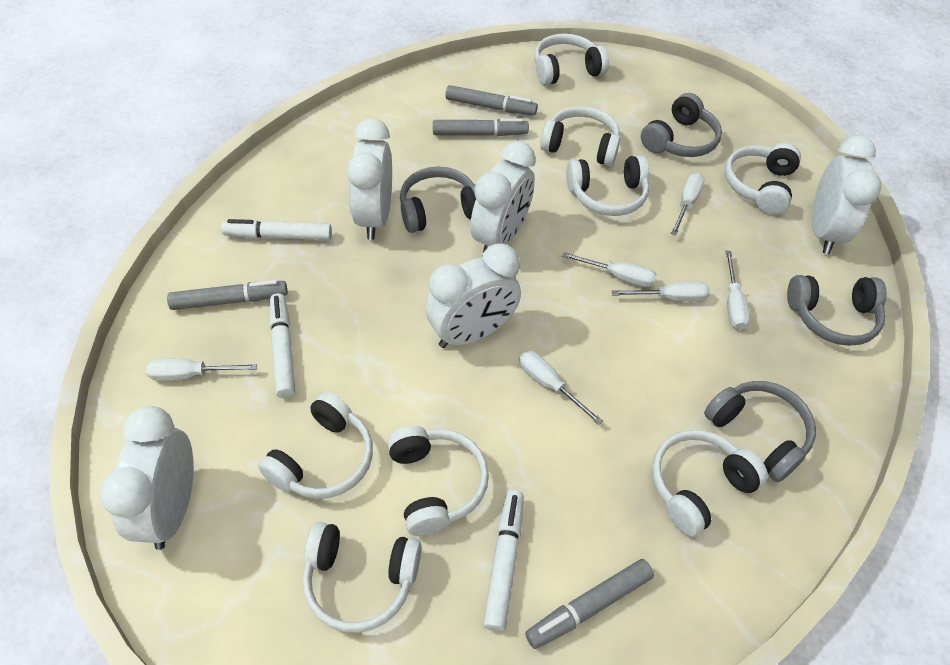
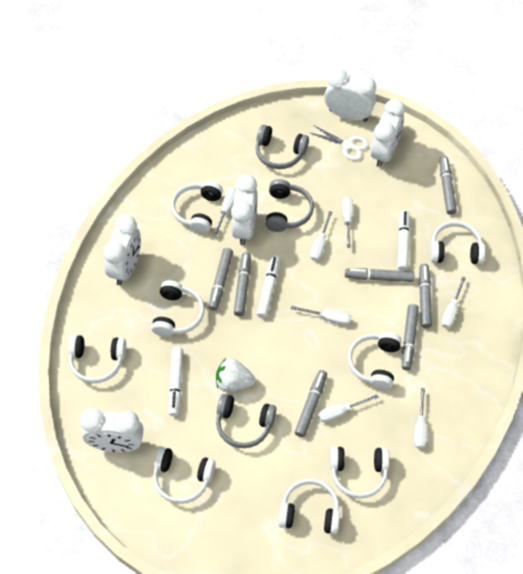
grey headphones: [400,166,476,233] [641,93,722,157] [704,381,816,482] [787,275,887,346] = 4 -> [216,394,276,448] [256,125,309,169] [266,179,314,232] = 3
grey marker: [167,280,288,310] [433,118,529,136] [445,85,538,116] [525,559,654,649] = 4 -> [209,248,233,311] [234,253,251,316] [295,370,327,437] [345,268,414,282] [402,304,419,370] [419,264,432,328] [439,156,457,215] = 7
white scissors: none = 0 -> [311,125,369,160] = 1
white screwdriver: [146,358,257,381] [519,351,603,425] [562,252,657,287] [612,281,710,302] [671,173,705,235] [725,251,750,330] = 6 -> [213,188,236,237] [291,306,351,325] [310,211,332,261] [318,395,379,422] [342,197,353,248] [414,388,427,449] [441,277,466,328] = 7
white strawberry: none = 0 -> [216,358,256,392] = 1

